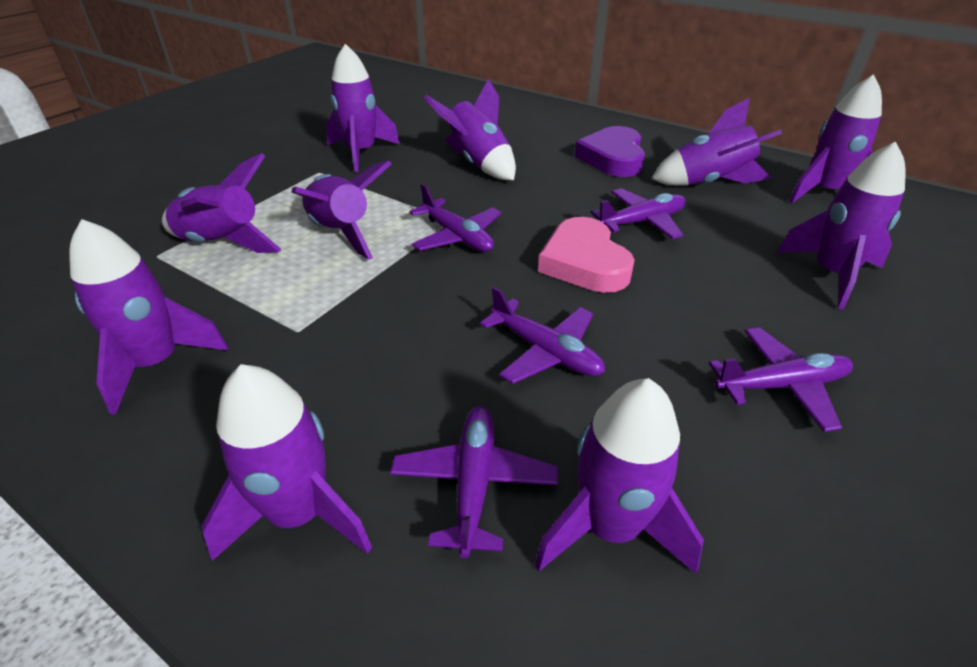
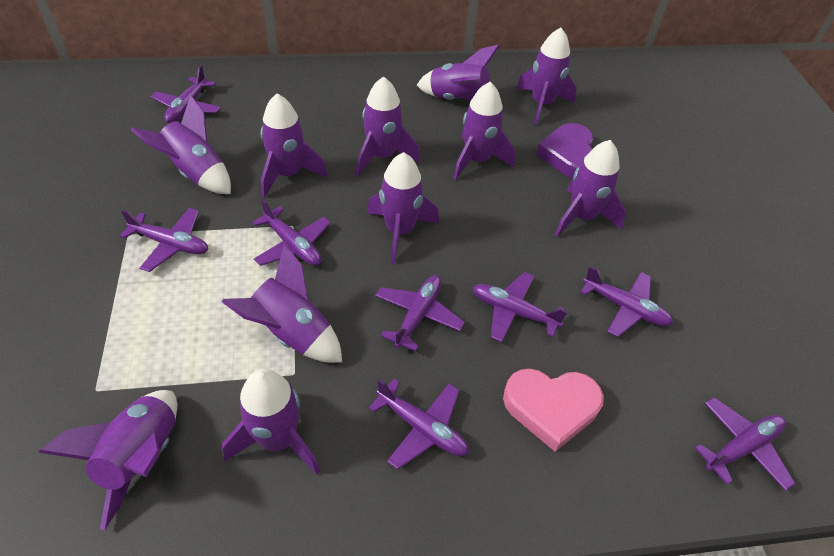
purple plane: [390,406,558,558] [409,184,501,252] [480,287,605,384] [591,188,686,239] [709,327,853,432] = 5 -> [120,208,208,272] [151,65,221,123] [252,199,331,266] [368,379,469,469] [375,275,465,351] [472,272,567,342] [580,266,673,337] [695,397,795,491] = 8
purple rocket: [69,219,228,415] [162,153,282,253] [201,364,372,561] [291,160,392,260] [326,44,400,172] [424,79,516,180] [534,378,704,574] [651,98,782,185] [777,142,906,310] [789,74,882,203] = 10 -> [38,390,177,530] [130,95,231,194] [221,244,342,363] [222,369,320,475] [261,94,328,198] [356,77,420,177] [367,152,439,264] [417,44,499,102] [453,82,515,180] [516,28,577,125] [555,140,626,237] = 11

